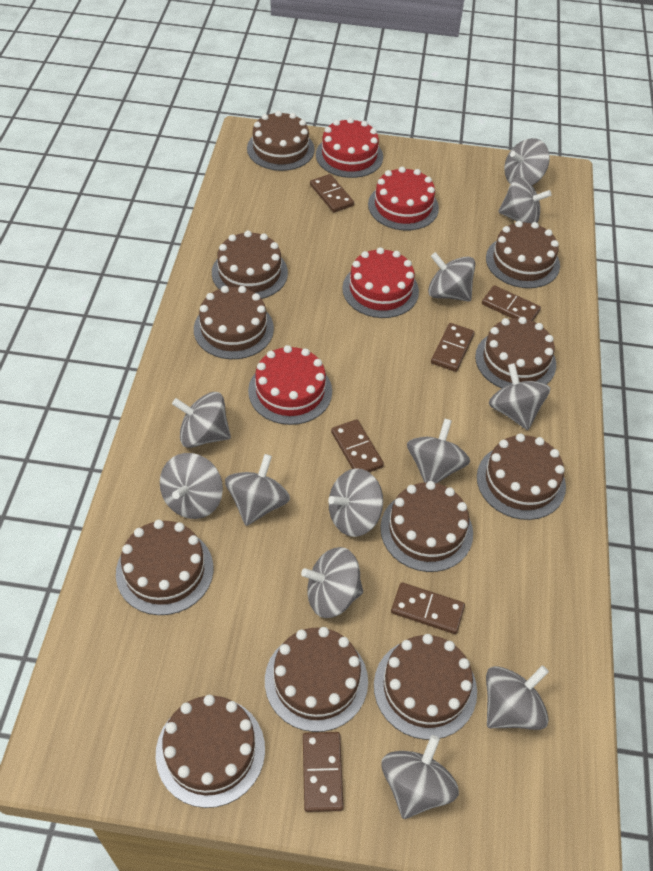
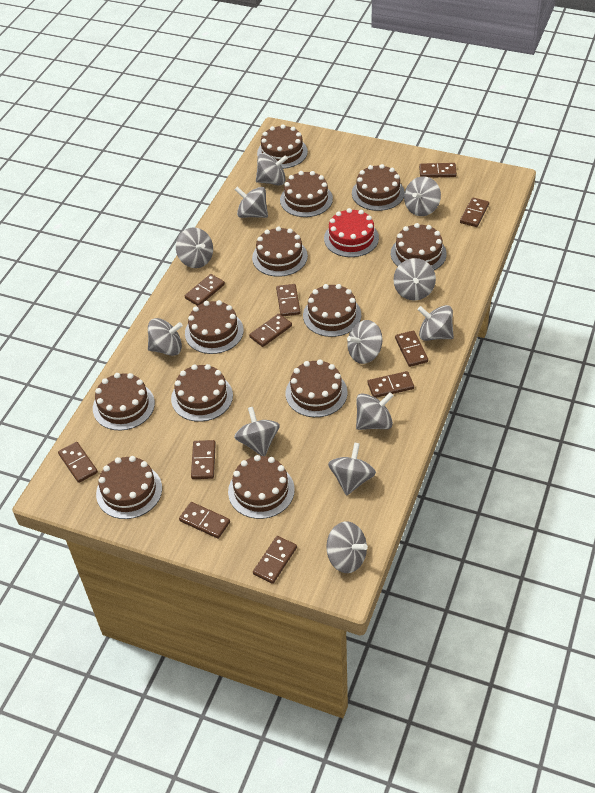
brown cake: [116,520,213,615] [156,695,265,808] [194,286,274,359] [212,230,288,299] [247,111,315,171] [265,627,368,732] [374,634,477,740] [380,481,473,572] [475,317,556,388] [477,434,566,520] [486,221,560,288] = 11 -> [93,373,155,431] [96,456,162,519] [171,364,233,422] [185,300,244,354] [228,455,295,519] [252,227,308,277] [257,124,308,169] [280,171,333,217] [286,359,348,417] [303,284,361,337] [352,164,405,211] [391,223,447,270] = 12
brown domino: [303,732,344,812] [310,174,354,213] [331,419,384,472] [391,582,465,634] [431,323,475,372] [482,285,541,321] = 6 -> [58,442,98,483] [179,502,230,539] [185,274,225,306] [191,440,216,479] [249,314,292,347] [253,536,297,584] [276,284,301,316] [367,371,414,398] [395,331,428,367] [419,163,457,178] [460,197,489,227] = 11
red cake: [248,345,332,425] [316,117,383,178] [342,247,419,318] [368,167,439,230] = 4 -> [324,208,379,257] = 1

